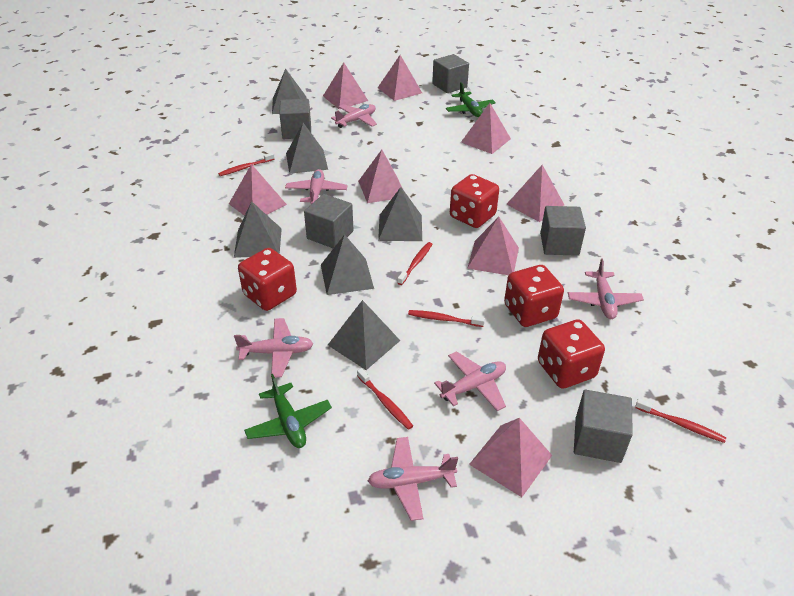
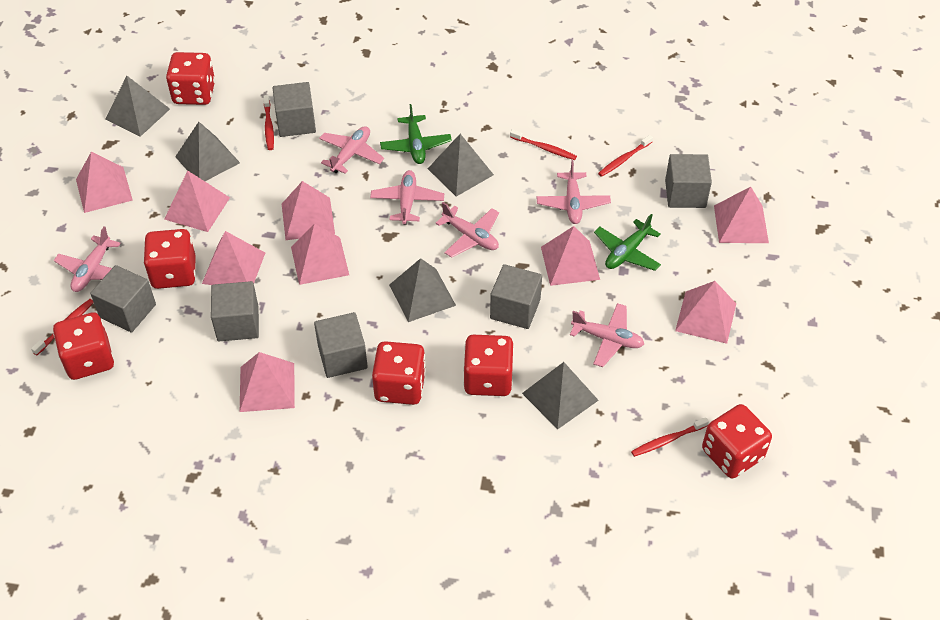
grey cube: [279,99,311,139] [304,194,354,248] [432,54,469,93] [540,206,586,256] [574,390,633,463] = 5 -> [90,265,156,333] [211,281,259,341] [273,82,316,137] [314,312,368,378] [490,264,542,329] [665,154,712,208] = 6
grey pyramid: [234,201,282,258] [272,68,307,114] [286,123,328,174] [321,234,374,295] [328,300,400,370] [378,187,422,241] = 6 -> [105,76,170,137] [175,122,240,181] [389,258,456,322] [428,134,494,197] [522,362,599,429] = 5
pink pyramid: [229,164,287,216] [323,62,368,109] [358,150,403,203] [378,55,422,101] [461,103,511,154] [467,217,519,275] [469,418,552,497] [506,165,564,222] = 8 -> [76,152,133,213] [164,171,230,232] [202,231,265,285] [240,352,295,412] [282,181,335,240] [291,224,349,285] [541,226,600,286] [675,281,736,344] [714,187,769,243] = 9
red dice: [238,248,297,311] [450,174,499,228] [504,265,564,327] [538,319,605,389] = 4 -> [53,312,114,380] [144,229,196,289] [166,52,215,105] [372,341,426,405] [463,335,514,396] [702,404,772,478] = 6

